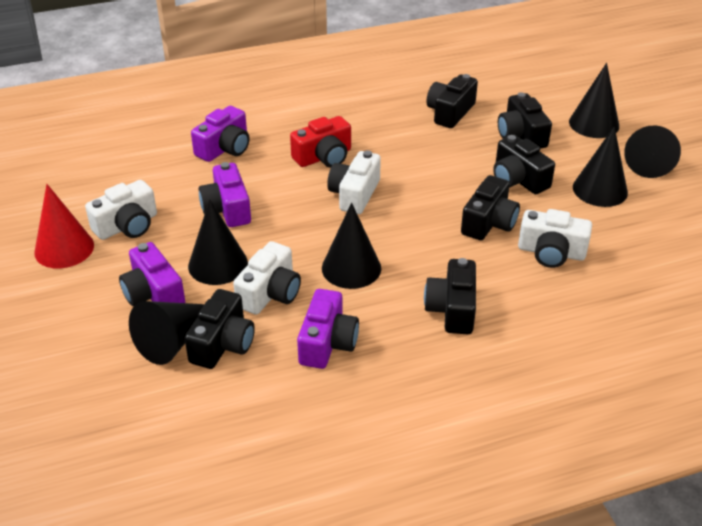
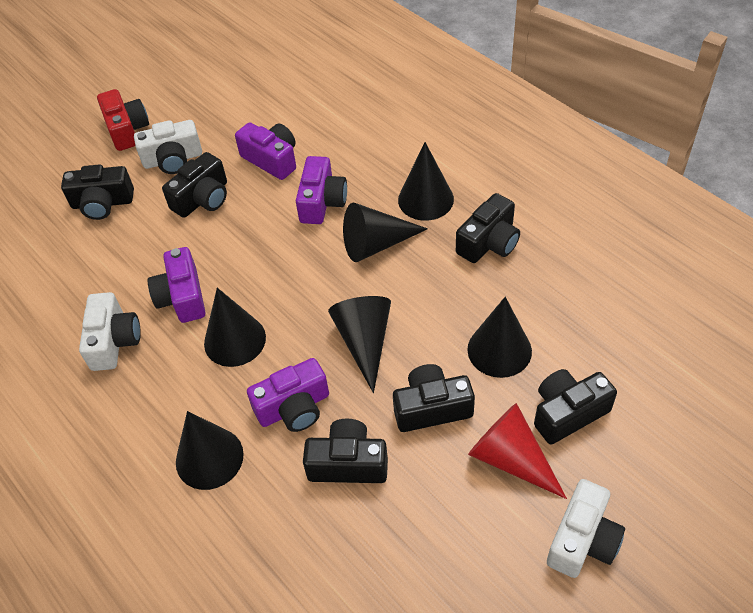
white camera: [85,180,157,240] [233,241,301,315] [327,150,381,214] [518,209,592,268] = 4 -> [79,292,141,371] [134,120,202,174] [547,479,625,578] = 3

